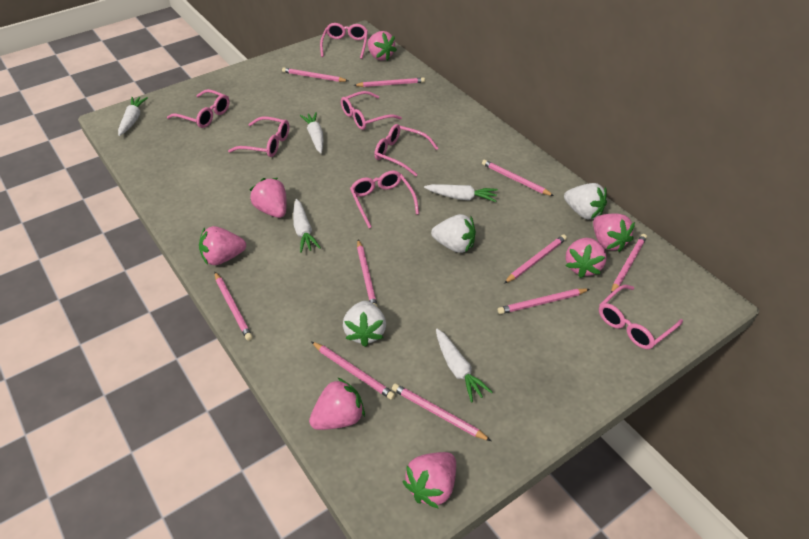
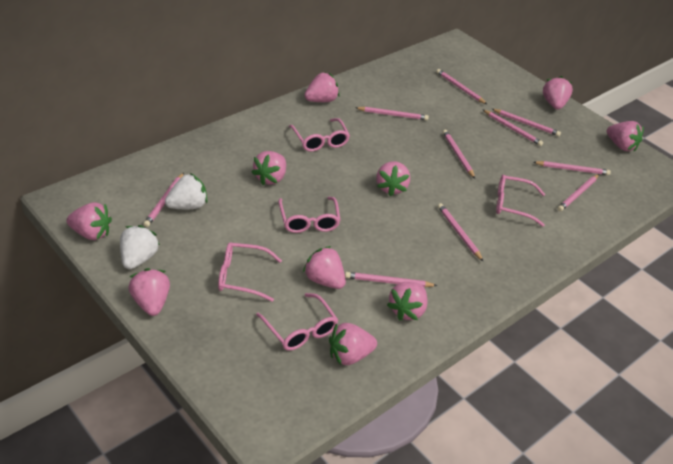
pink glasses: [167,89,230,128] [228,116,289,157] [320,23,368,59] [341,91,402,130] [350,170,419,228] [374,124,438,176] [599,285,683,349] = 7 -> [218,242,282,302] [256,293,338,351] [278,197,340,233] [289,118,350,152] [496,175,545,227] = 5
pink strawberry: [199,226,246,265] [250,178,287,218] [309,377,365,430] [368,31,397,61] [403,452,456,509] [566,238,607,278] [593,213,635,252] = 7 -> [66,202,112,240] [128,268,170,316] [251,151,286,185] [303,246,346,289] [304,72,340,102] [329,323,377,365] [376,161,410,197] [387,282,428,321] [543,76,573,110] [607,121,644,151] = 10
white carrot: [118,97,148,136] [293,199,321,253] [300,112,324,153] [424,184,498,202] [436,329,492,403] = 5 -> none = 0
white strawberry: [343,301,386,347] [431,214,476,253] [564,183,607,219] = 3 -> [120,225,160,269] [165,173,208,209] = 2

